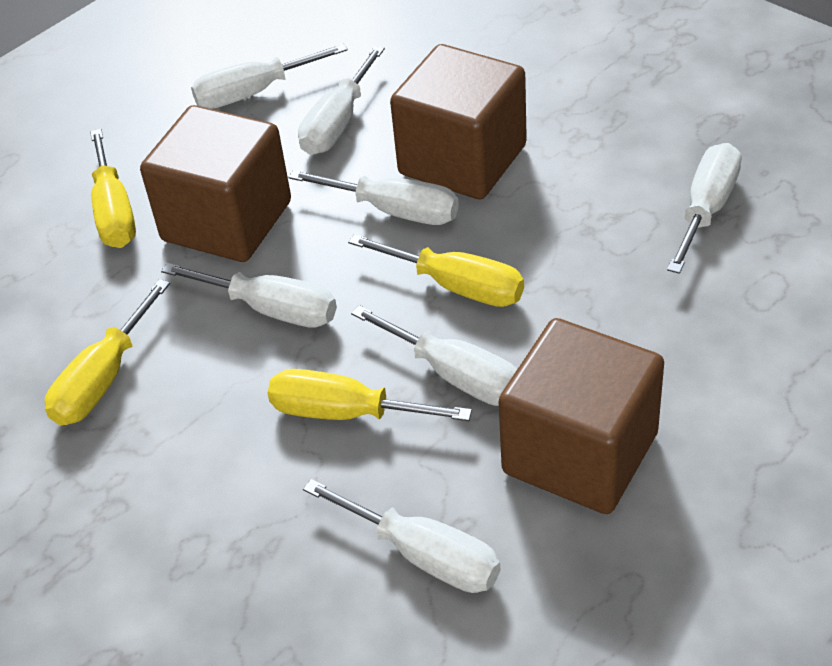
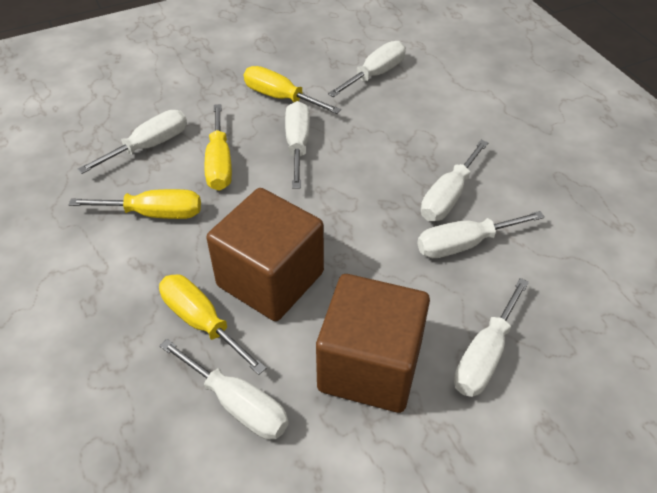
brown cube: [140,105,291,262] [390,44,527,199] [498,318,664,514] = 3 -> [206,188,324,321] [316,274,430,413] = 2

